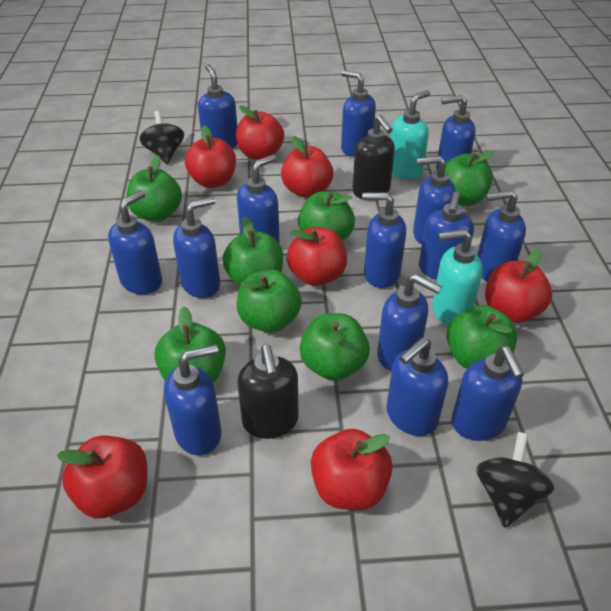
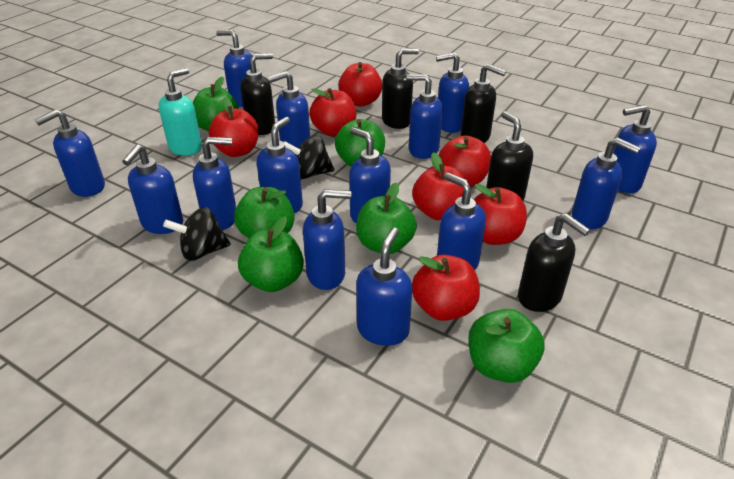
black soap dispenser: [237,344,299,439] [352,115,395,199] = 2 -> [240,53,275,135] [382,49,419,129] [460,64,506,143] [486,111,533,200] [518,213,590,312] = 5
green apple: [126,155,182,222] [154,306,226,383] [222,217,283,286] [237,270,302,333] [298,192,355,241] [300,313,370,381] [445,150,494,206] [446,305,517,369] = 8 -> [193,76,239,131] [234,187,294,238] [238,216,304,292] [335,119,385,167] [356,182,417,254] [468,309,544,383] = 6
turquoise soap dispenser: [390,90,430,180] [432,229,483,326] = 2 -> [159,68,202,156] = 1

